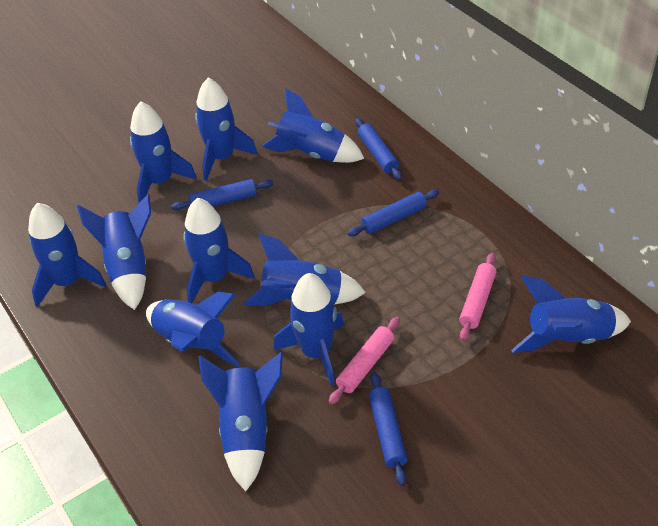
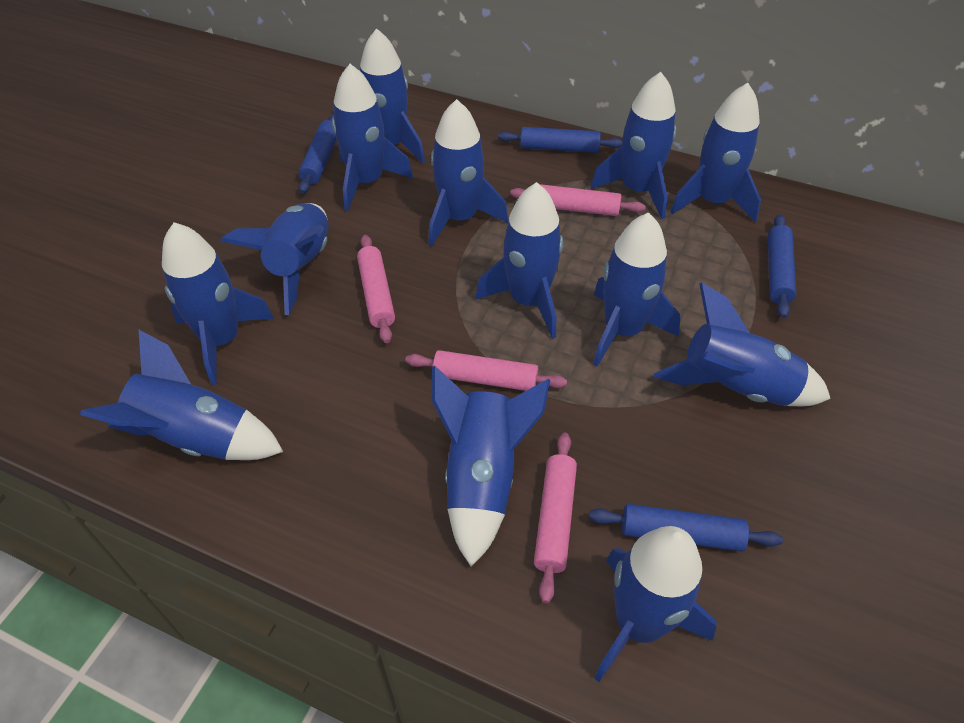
blue rocket: [28,203,106,307] [77,194,151,310] [130,101,197,203] [146,292,240,367] [183,198,255,303] [195,78,258,181] [198,352,283,491] [244,233,366,306] [262,88,364,163] [274,273,344,386] [511,275,631,353] = 11 -> [80,330,283,460] [162,222,274,385] [221,203,329,315] [332,64,413,211] [360,28,425,163] [428,99,508,246] [432,366,550,566] [475,182,563,339] [590,72,676,219] [593,212,681,367] [594,526,717,682] [653,283,831,406] [670,83,761,222] = 13
pink rolling pin: [329,317,400,405] [459,253,497,341] = 2 -> [357,235,395,343] [405,350,567,391] [510,184,646,216] [534,432,577,603] = 4

